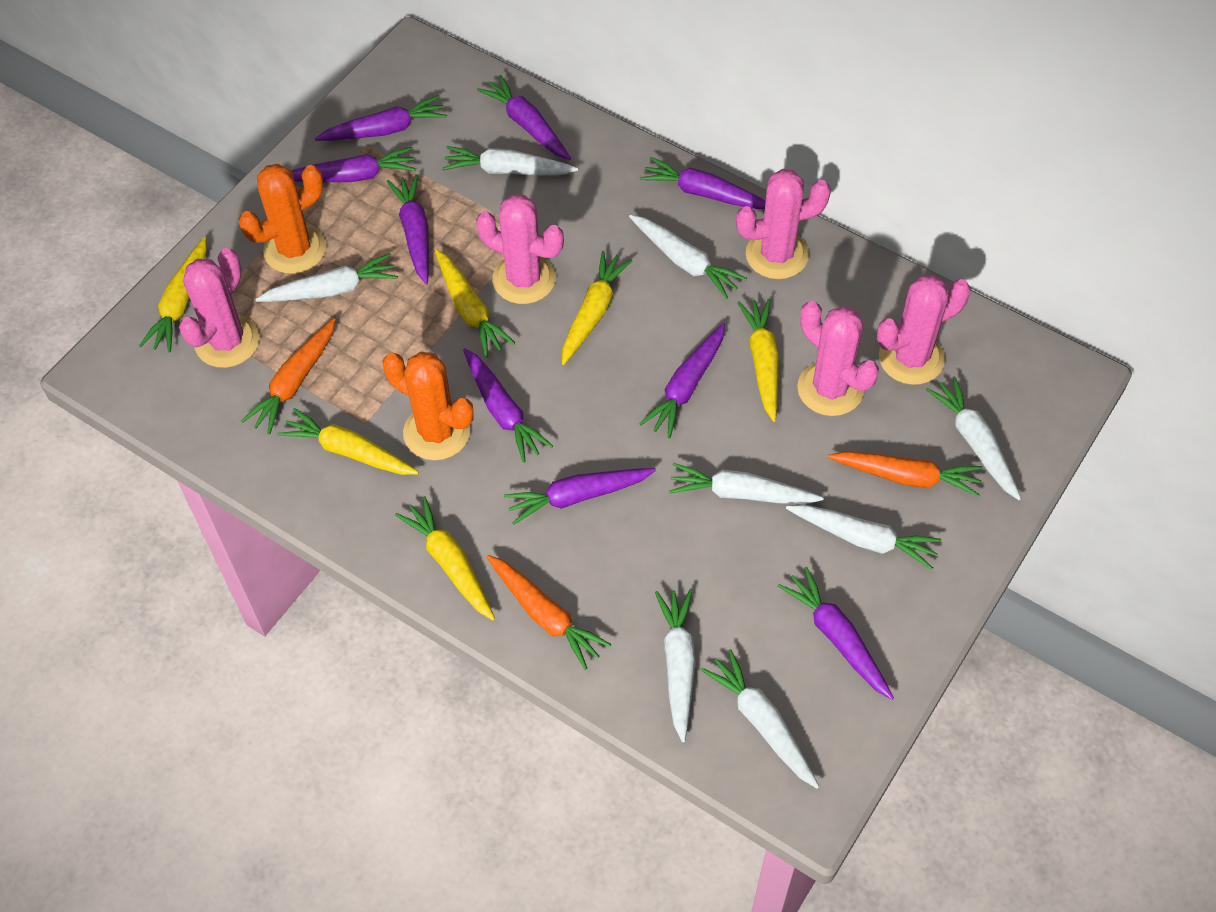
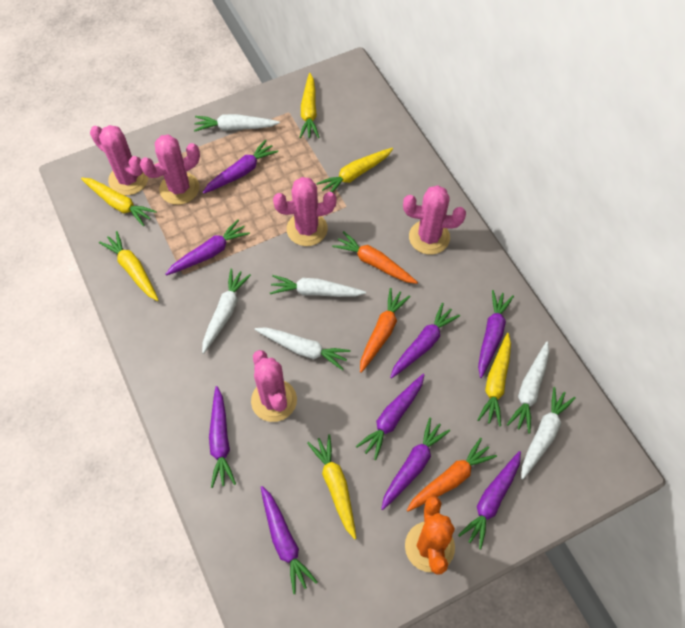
orange cactus: [239,164,326,274] [383,352,474,460] = 2 -> [405,496,455,574] = 1
white carrot: [255,253,398,302] [442,146,578,175] [629,215,747,299] [655,589,696,742] [668,463,824,504] [701,649,819,789] [786,505,941,570] [926,377,1021,500] = 8 -> [194,114,280,132] [202,268,251,354] [255,327,351,370] [270,275,366,297] [507,342,549,434] [521,387,576,479] = 6

